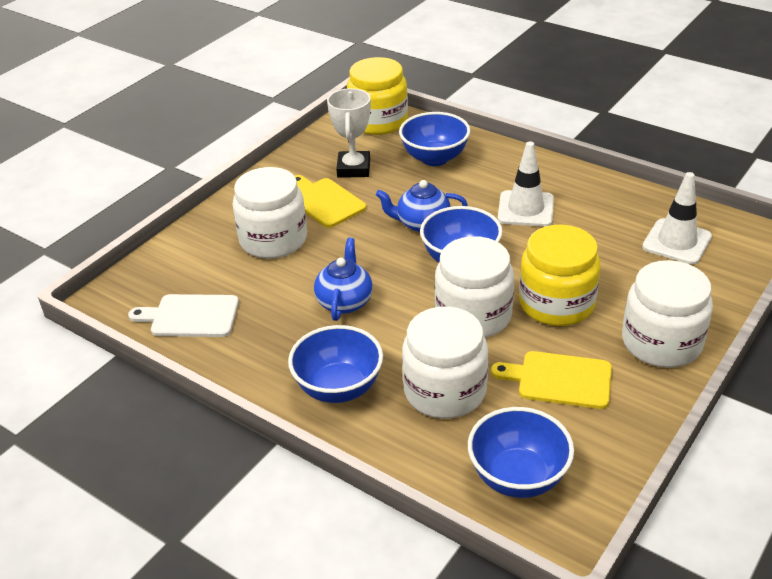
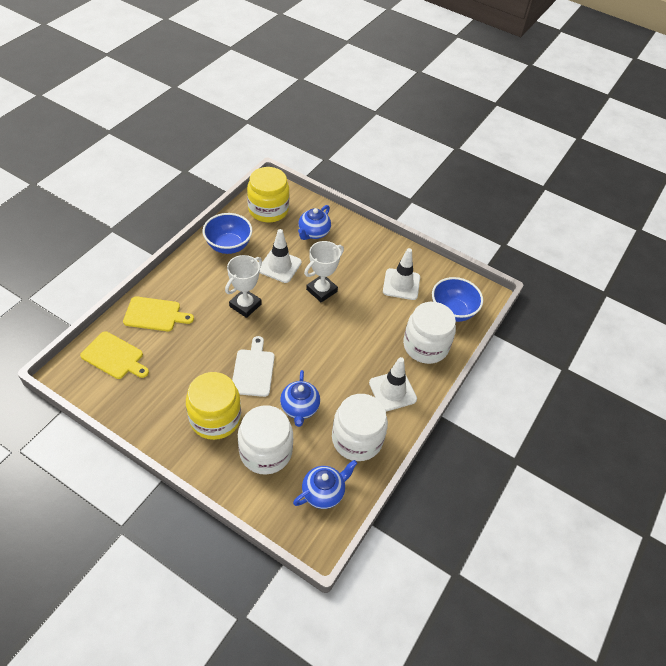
blue bowl: [288,325,383,403] [399,112,470,166] [420,206,503,262] [468,407,574,498] = 4 -> [203,213,252,254] [432,277,483,322] = 2
blue teapot: [314,238,373,321] [376,180,468,232] = 2 -> [280,370,320,427] [293,460,357,509] [298,205,331,240] = 3
white jar: [233,167,307,259] [402,307,488,419] [435,236,514,338] [622,260,713,368] = 4 -> [238,405,293,475] [332,394,388,461] [403,302,456,364] = 3
white traffic cone: [498,142,554,227] [642,172,712,264] = 2 -> [260,229,302,283] [369,357,417,412] [383,248,420,300] = 3
white trophy: [327,88,371,178] = 1 -> [225,255,262,318] [304,241,344,303] = 2

